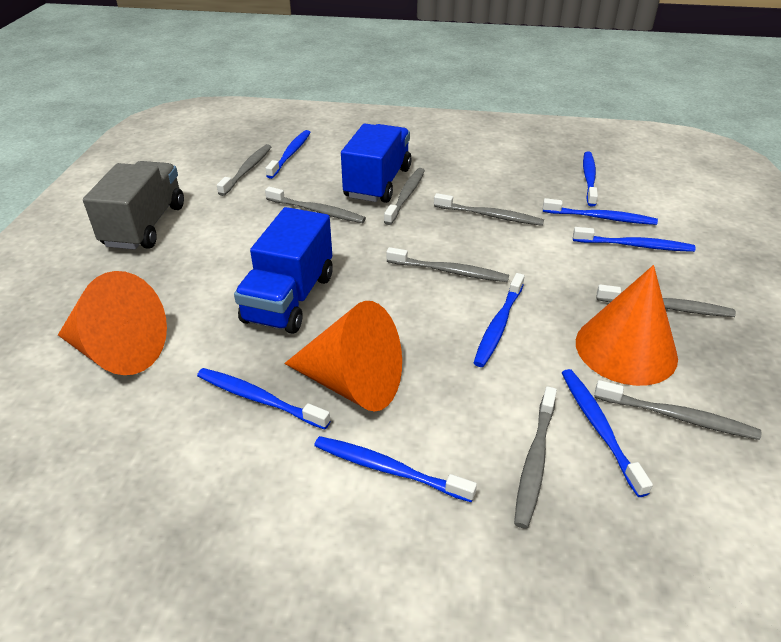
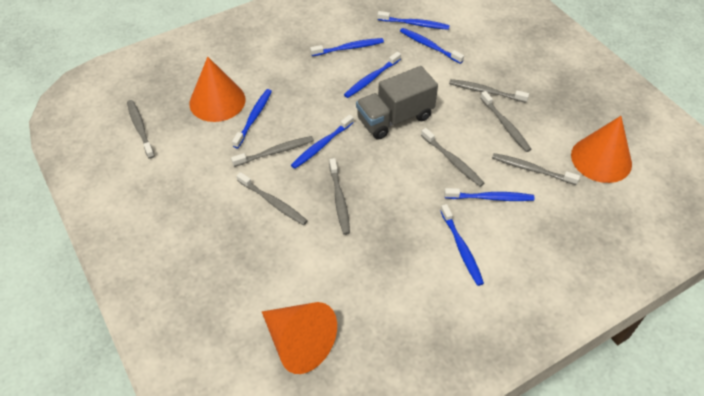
blue truck: [234,207,333,334] [341,124,412,203] = 2 -> none = 0

